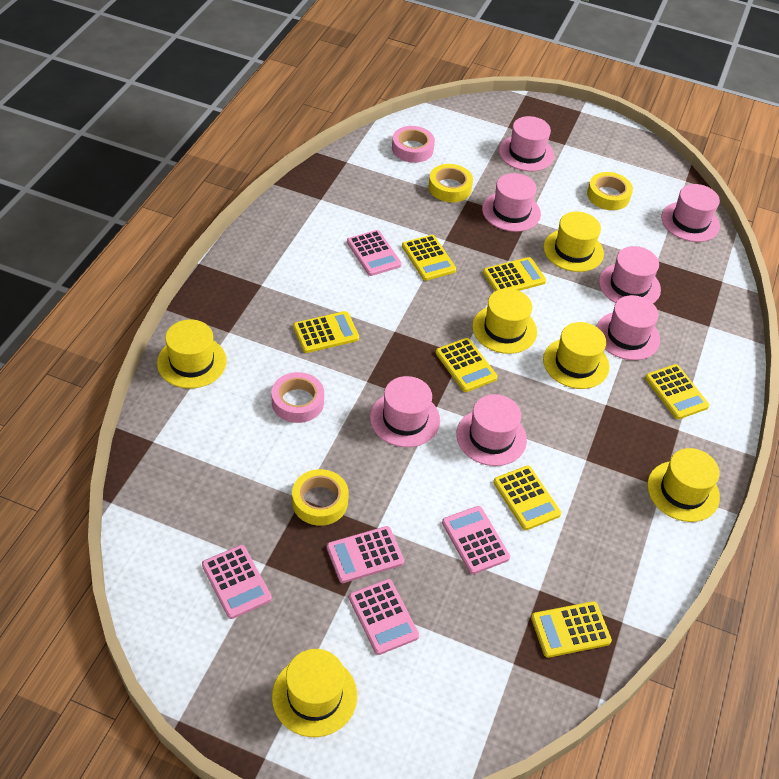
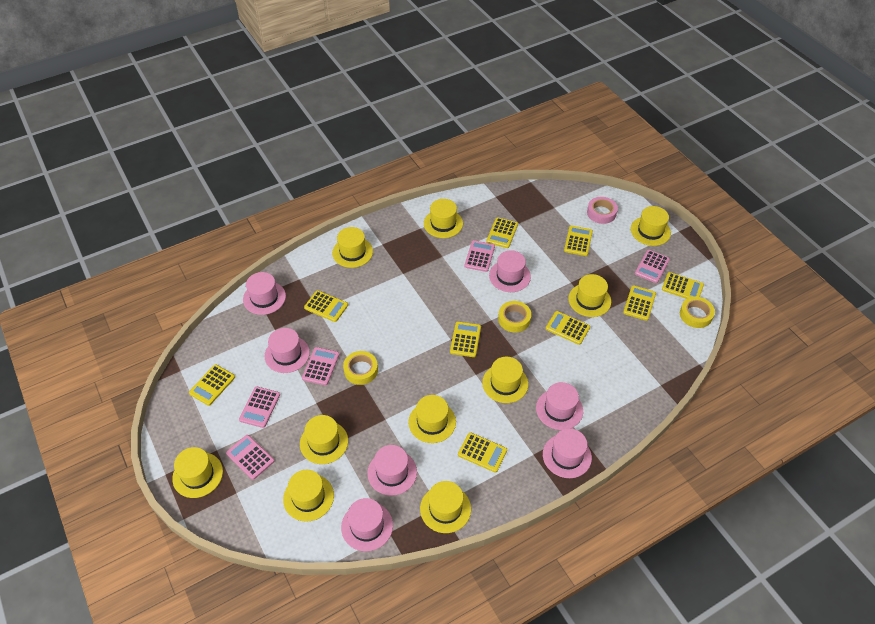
pink tape: [272,372,324,423] [392,126,435,163] = 2 -> [587,197,618,224] = 1
yellow calculator: [293,311,359,353] [402,235,456,281] [436,338,498,392] [483,257,546,291] [493,465,561,530] [531,601,612,658] [645,364,710,419] = 7 -> [189,364,235,406] [304,290,348,322] [450,322,481,357] [458,432,507,472] [486,217,518,248] [546,311,590,345] [564,225,593,256] [623,285,656,321] [662,272,704,299] = 9
yellow hat: [157,319,227,388] [272,649,357,737] [472,288,537,354] [543,212,604,272] [543,322,609,389] [647,448,720,522] = 6 -> [172,447,223,498] [283,470,334,522] [300,415,348,464] [332,227,373,268] [408,395,456,443] [420,481,471,533] [424,199,463,238] [482,357,528,403] [568,274,611,317] [631,206,671,246] = 10

